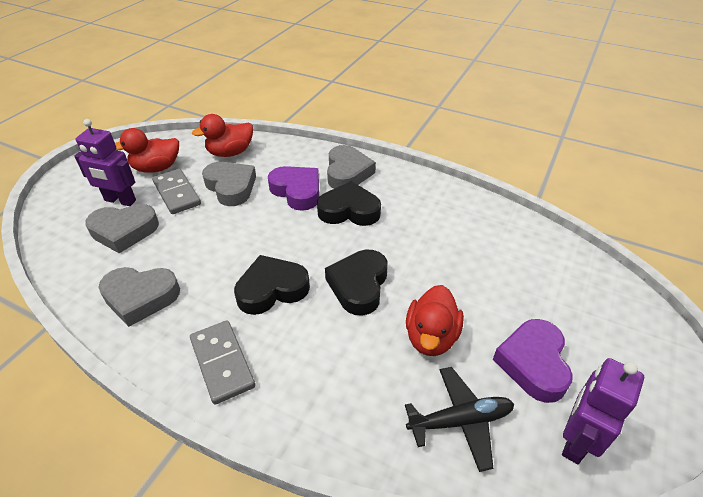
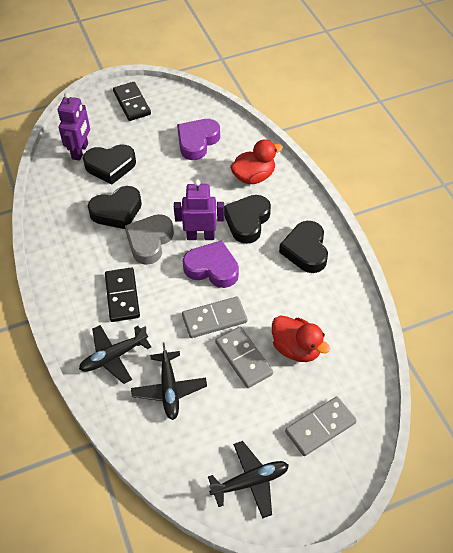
black domino: none = 0 -> [105,268,140,322] [113,82,151,121] = 2
black heart: [234,255,310,315] [317,181,381,226] [325,250,388,316] = 3 -> [83,145,136,185] [88,186,142,229] [224,195,271,244] [279,221,328,273] = 4
black plane: [405,367,514,472] = 1 -> [79,325,151,384] [131,343,207,420] [208,441,289,519] = 3
grey domino: [152,169,201,214] [190,320,255,405] = 2 -> [182,296,247,338] [215,327,273,388] [285,396,357,456] = 3
grey heart: [85,204,159,253] [98,267,180,327] [202,162,256,206] [327,145,376,189] = 4 -> [125,214,174,265] = 1
red duck: [115,128,179,173] [192,114,253,157] [406,285,464,356] = 3 -> [230,139,283,184] [272,315,330,362] = 2

